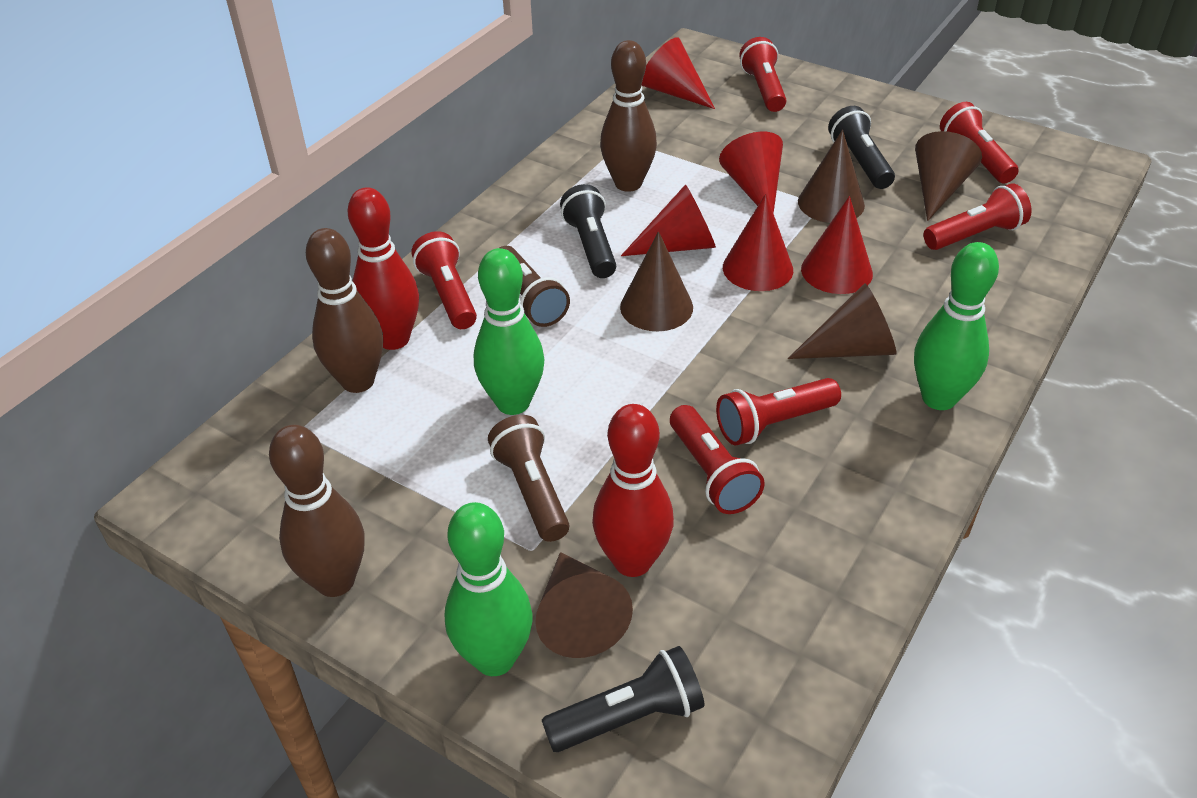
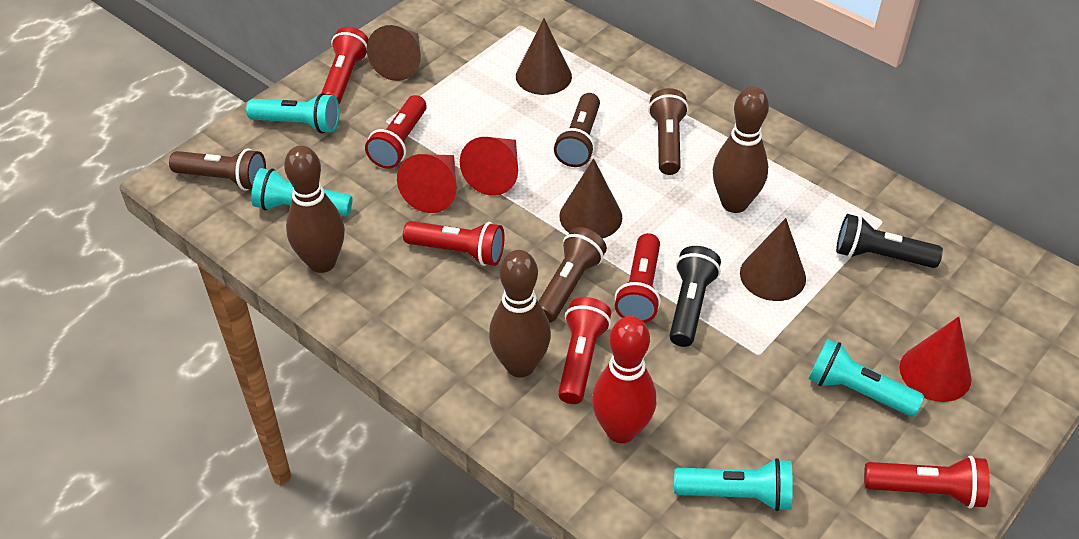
black flashlight: [542,646,704,752] [560,184,616,278] [828,106,895,189] = 3 -> [669,246,721,347] [836,214,943,268] = 2
brown cone: [535,552,633,658] [620,231,693,331] [788,283,896,359] [798,130,865,223] [915,131,982,221] = 5 -> [367,25,421,81] [516,18,572,95] [559,158,622,239] [740,218,806,301] = 4
brown flashlight: [488,415,569,542] [499,246,570,327] = 2 -> [169,148,266,191] [538,227,607,322] [554,93,600,167] [648,88,689,175] = 4
green bowling pin: [445,502,533,676] [474,248,544,415] [914,242,999,410] = 3 -> none = 0
red bowling pin: [348,187,419,350] [592,404,674,577] = 2 -> [592,316,656,443] = 1
red cone: [621,184,716,256] [641,38,715,109] [719,132,783,214] [723,194,793,291] [801,196,873,294] = 5 -> [397,154,456,213] [460,137,518,196] [900,317,972,402] = 3
turquoise flashlight: none = 0 -> [246,93,340,134] [251,168,352,216] [674,458,793,511] [808,339,924,416] = 4

